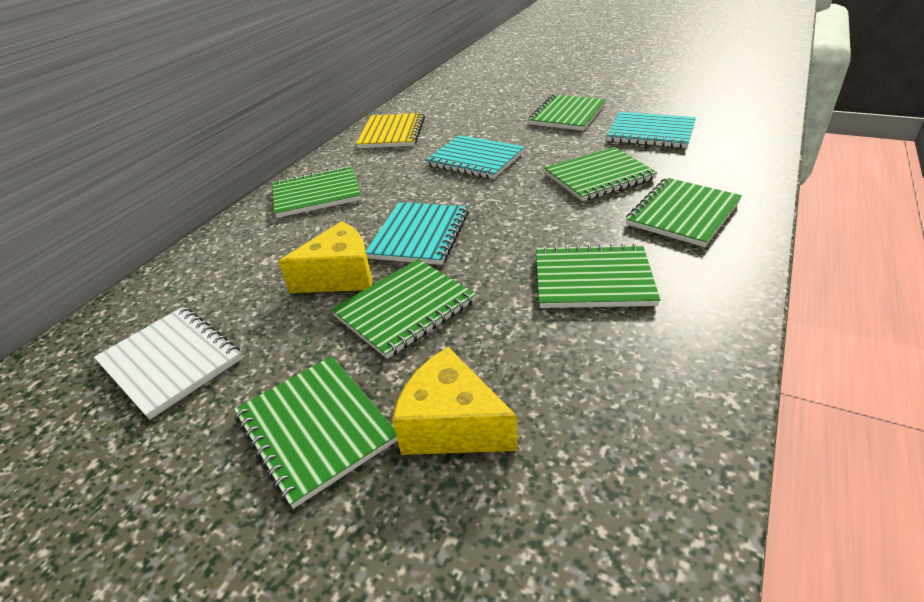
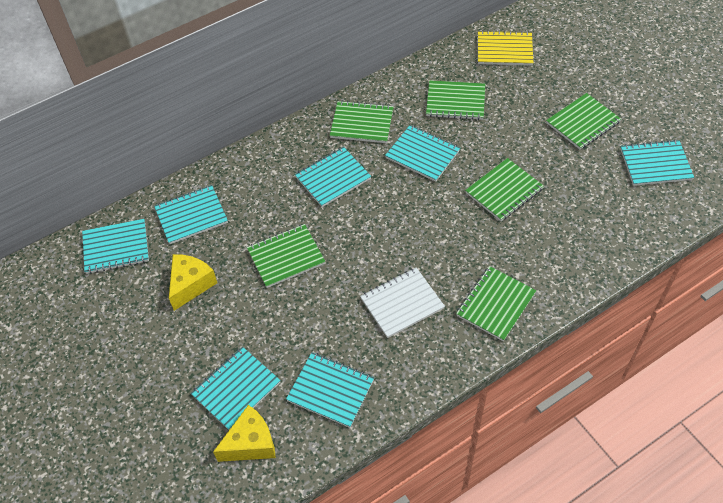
green notebook: [234,356,397,509] [272,166,361,218] [331,259,476,359] [528,94,606,131] [536,243,660,308] [544,147,658,201] [626,178,742,247] = 7 -> [247,224,325,288] [330,101,393,143] [426,80,485,120] [456,266,536,341] [465,158,544,221] [546,93,621,150] = 6
turquoise notebook: [366,202,469,265] [425,135,525,179] [607,112,696,148] = 3 -> [82,219,149,274] [154,185,228,244] [191,347,281,430] [286,352,374,428] [295,147,371,207] [385,125,460,182] [621,140,694,186] = 7

